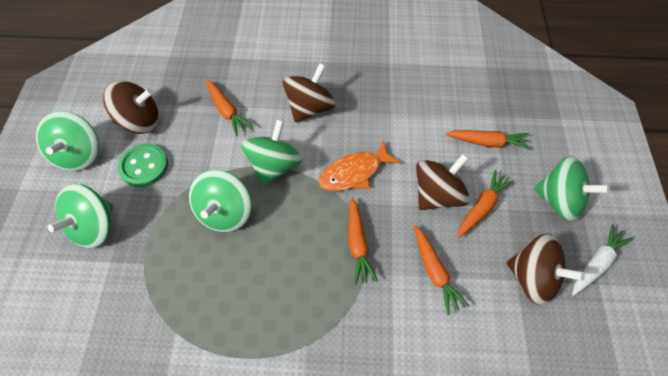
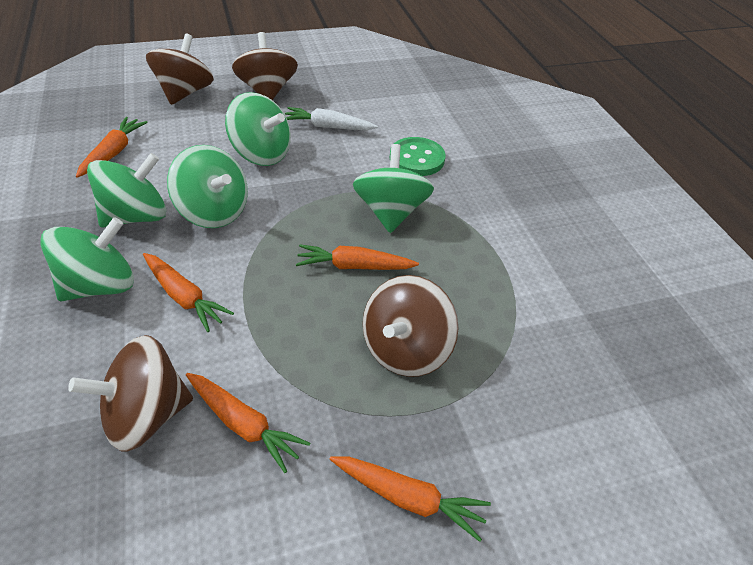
orange fish: [319,141,400,191] = 1 -> none = 0

